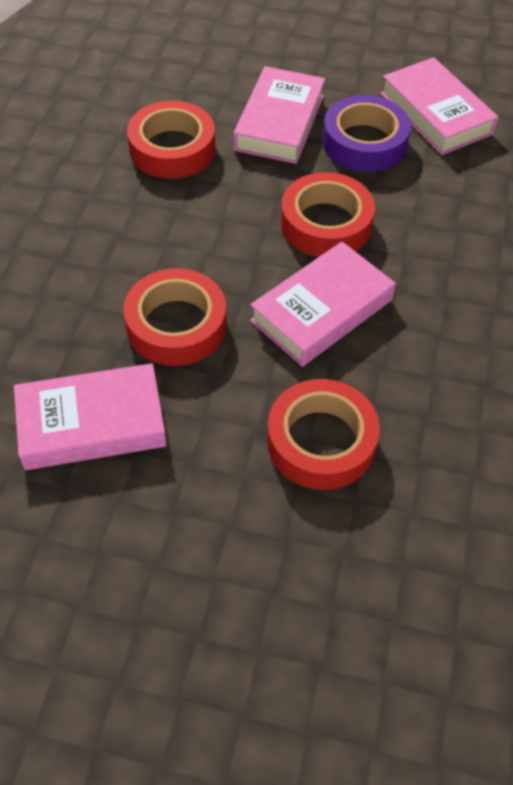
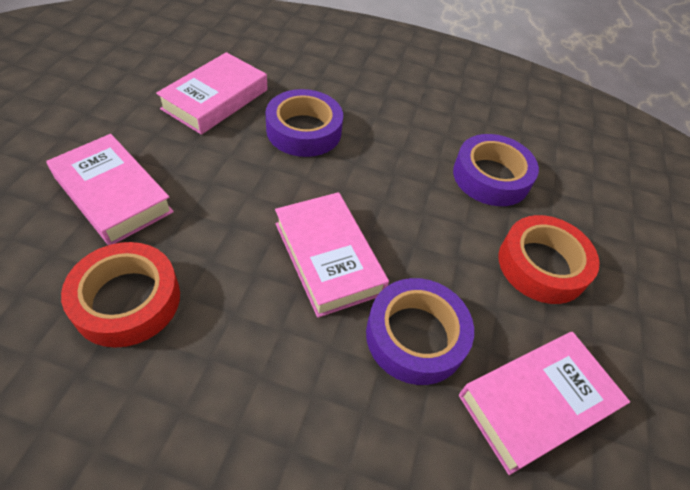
purple tape: [322,95,411,172] = 1 -> [265,89,343,157] [366,278,474,385] [453,134,539,206] = 3
red tape: [124,268,227,366] [127,101,215,179] [267,379,380,490] [281,172,375,257] = 4 -> [61,242,180,348] [498,215,600,304] = 2

